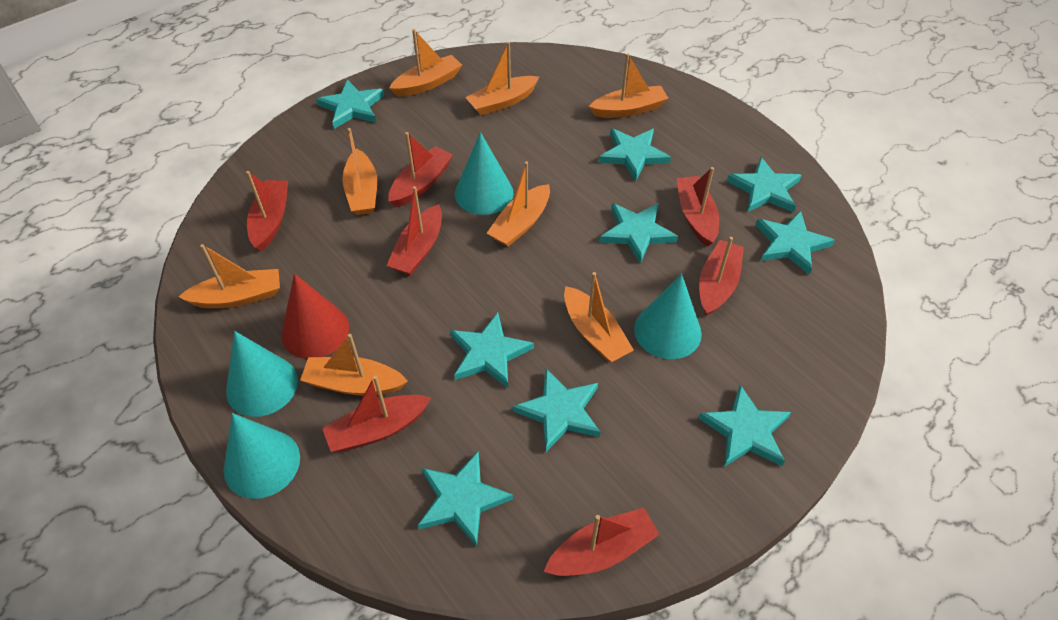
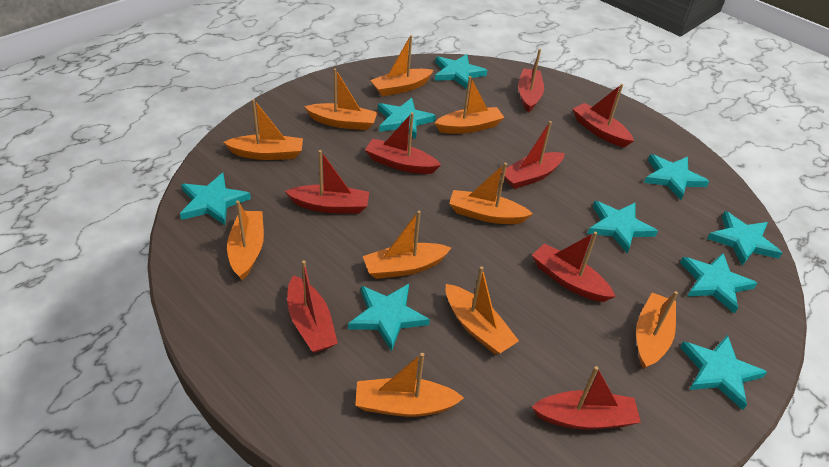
orange boat: [179,244,280,308] [300,334,408,396] [342,128,377,215] [389,29,462,97] [465,42,539,115] [487,161,550,247] [564,272,634,362] [588,54,669,118] = 8 -> [223,99,303,160] [227,200,264,280] [304,68,378,130] [355,353,464,417] [363,211,451,279] [370,35,434,96] [435,76,505,134] [446,266,519,354] [449,163,533,224] [636,291,678,369] = 10
red boat: [246,171,288,251] [322,375,431,452] [387,186,442,275] [388,132,453,207] [543,508,660,576] [676,167,719,247] [699,237,744,316] = 7 -> [285,150,369,214] [287,260,338,353] [365,112,441,174] [501,121,565,189] [518,49,544,113] [532,232,616,302] [532,366,641,430] [573,84,634,147] = 8
red cone: [281,274,349,359] = 1 -> none = 0
turquoise cone: [223,413,300,499] [226,331,298,417] [455,132,514,215] [634,274,702,359] = 4 -> none = 0

